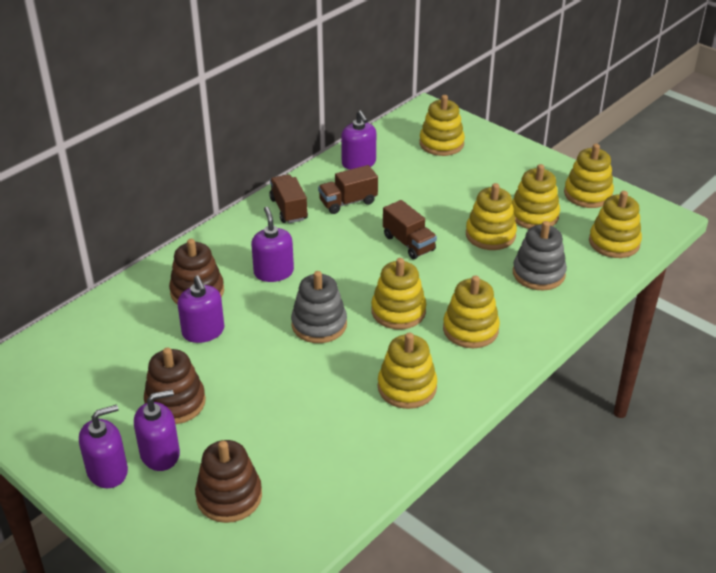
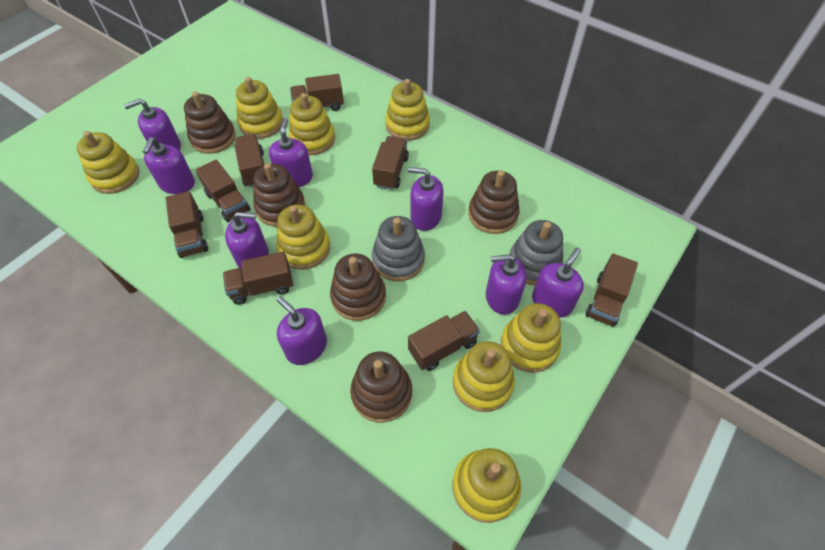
brown stacking toy: [144,347,206,424] [169,239,224,304] [195,440,262,523] = 3 -> [184,91,236,154] [253,163,305,227] [330,253,386,321] [350,351,412,423] [468,170,520,234] = 5
brown truck: [269,174,308,223] [318,165,378,214] [383,200,437,259] = 3 -> [166,191,208,258] [196,160,250,222] [223,251,293,305] [234,134,264,187] [290,74,344,111] [372,136,409,190] [408,311,480,371] [585,254,638,327] = 8
purple soap dispenser: [79,405,128,488] [134,390,180,471] [177,275,224,343] [251,207,294,282] [341,110,376,170] = 5 -> [124,99,181,151] [143,137,195,194] [225,212,269,269] [269,118,313,187] [277,296,327,365] [408,167,443,231] [486,254,526,315] [532,247,584,318] = 8

